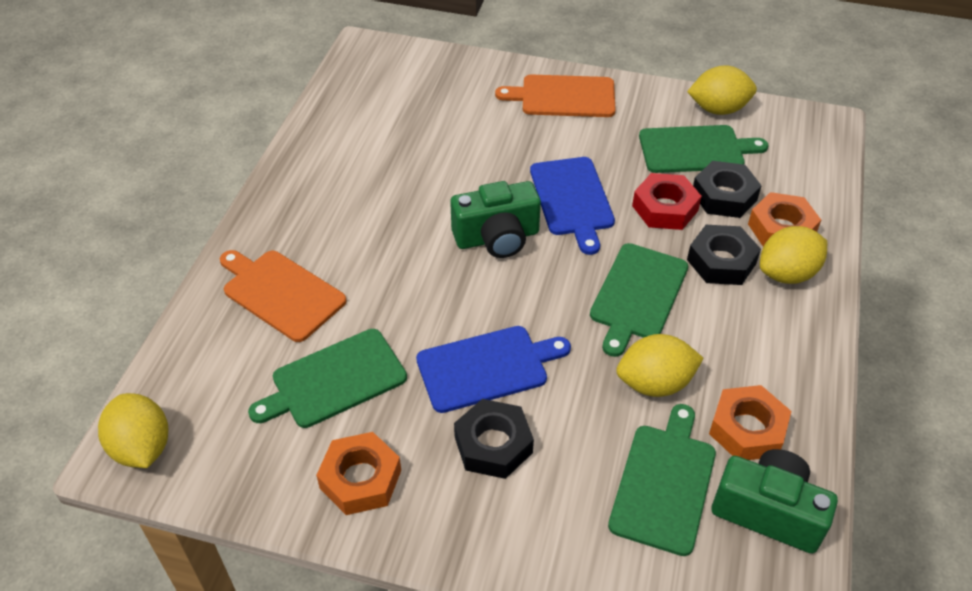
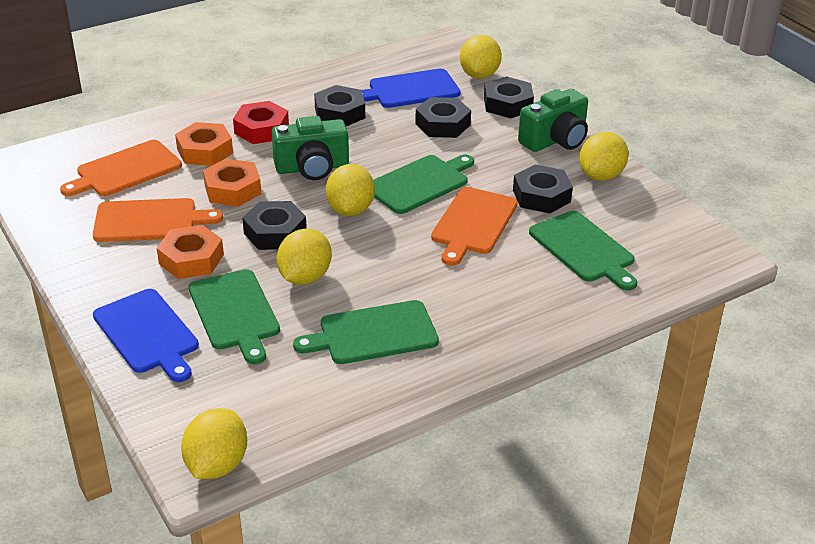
black nut: [454,399,534,479] [687,225,761,285] [693,161,762,218] = 3 -> [242,201,307,250] [314,85,365,126] [415,97,471,138] [484,76,534,119] [513,164,573,214] = 5
orange cutting board: [220,250,347,342] [495,74,616,117] = 2 -> [60,140,182,196] [93,198,223,242] [431,187,518,266] = 3
yellow lemon: [98,393,168,468] [616,334,704,397] [687,65,757,115] [760,226,827,284] = 4 -> [181,408,247,479] [277,228,332,285] [326,164,375,216] [460,35,502,79] [579,132,629,181] = 5

